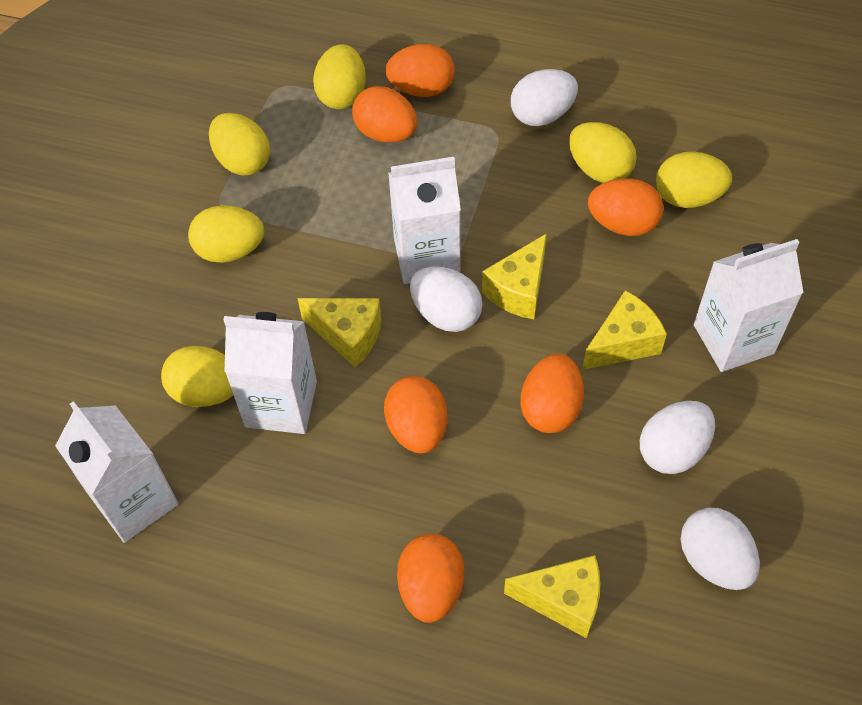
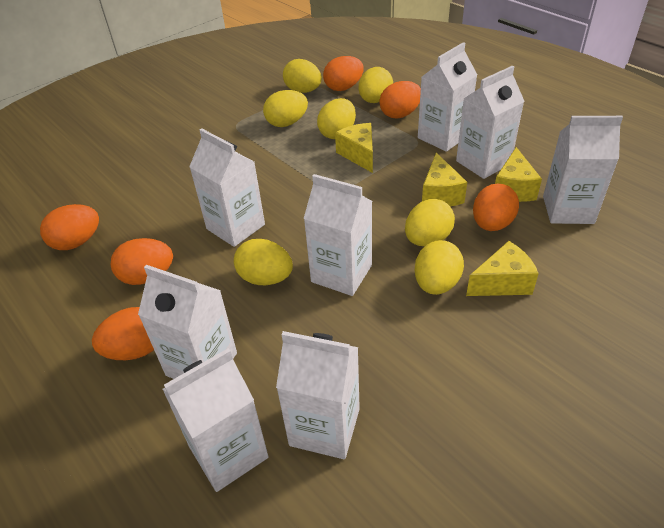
white carton: [55,401,179,543] [223,312,317,434] [388,157,461,284] [694,239,804,372] = 4 -> [138,265,237,379] [162,348,269,492] [189,128,265,247] [276,331,360,459] [304,174,372,296] [418,42,477,152] [456,66,524,179] [543,116,623,224] = 8
white egg: [410,267,483,332] [511,69,578,126] [640,401,715,474] [680,508,760,590] = 4 -> none = 0
yellow egg: [161,346,233,407] [188,205,264,263] [209,113,270,175] [313,44,366,109] [569,122,637,183] [656,152,732,208] = 6 -> [234,239,293,285] [263,90,308,127] [283,59,322,93] [317,98,356,139] [359,67,393,103] [405,199,455,246] [414,240,464,295] = 7

